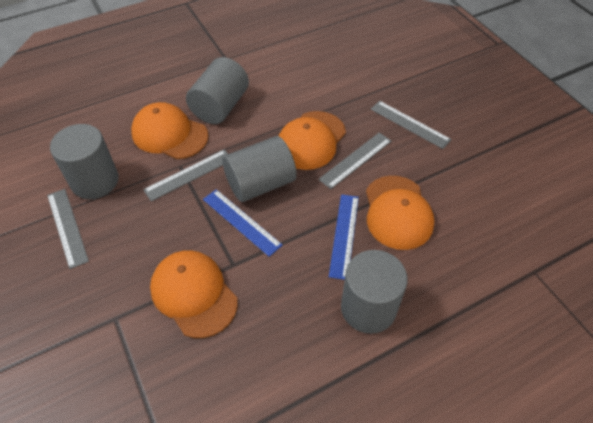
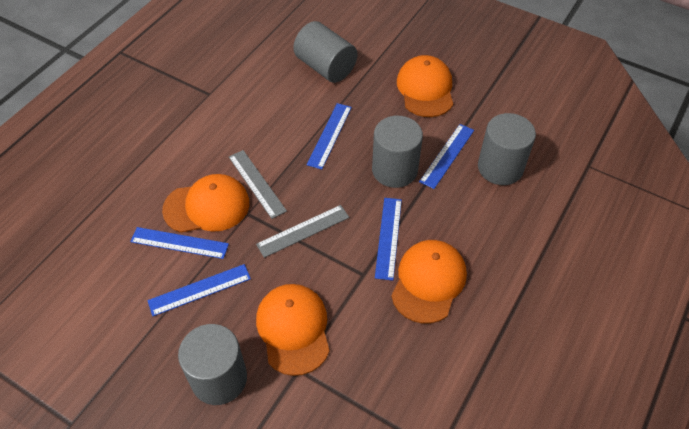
blue ruler: [203,189,282,257] [329,194,359,280] = 2 -> [130,227,229,259] [147,264,251,316] [307,103,352,169] [375,198,402,281] [419,124,474,189] = 5
grey ruler: [47,189,89,269] [143,150,228,201] [319,132,391,189] [371,101,452,149] = 4 -> [229,150,287,219] [256,205,349,258] = 2

